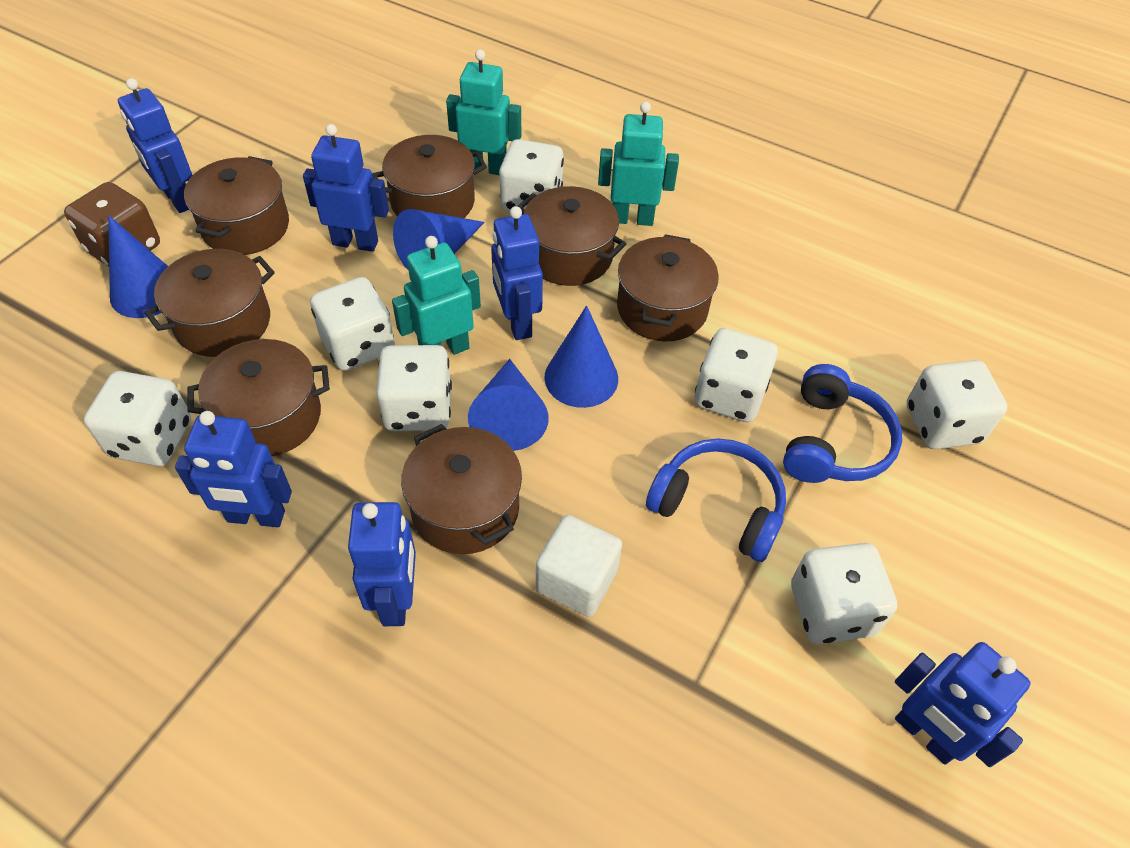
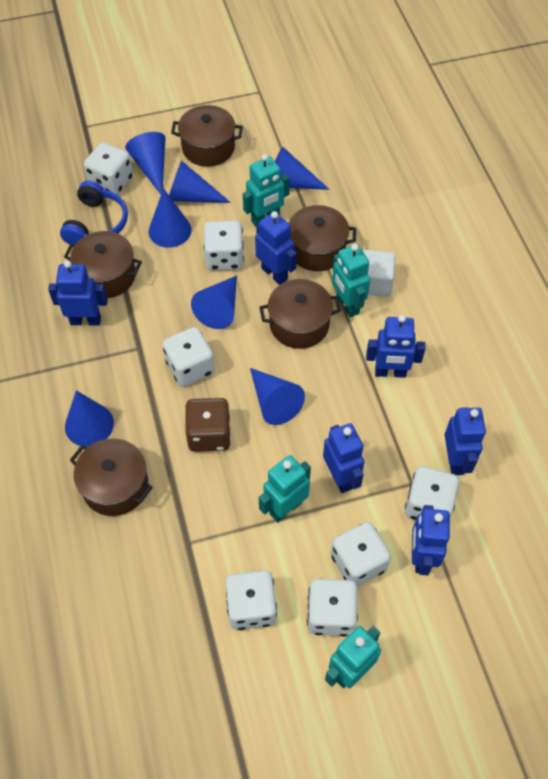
blue cone: [108,215,168,318] [393,209,485,271] [468,359,549,451] [544,306,618,408] = 4 -> [65,390,114,447] [125,132,165,194] [149,189,191,248] [169,160,231,203] [191,276,237,329] [250,368,305,425] [275,147,330,190] = 7
blue headphones: [646,439,786,562] [783,364,902,483] = 2 -> [60,181,128,244] = 1
brown pot: [144,249,275,357] [184,156,289,255] [187,339,330,456] [372,135,487,218] [401,424,522,554] [517,186,626,286] [617,234,719,341] = 7 -> [64,231,142,298] [70,438,153,516] [171,105,243,167] [259,279,341,349] [288,205,356,271] = 5
turquoise robot: [392,236,481,355] [446,49,521,175] [598,102,679,226] = 3 -> [243,154,290,227] [259,455,311,523] [325,626,381,688] [332,244,370,317] = 4

